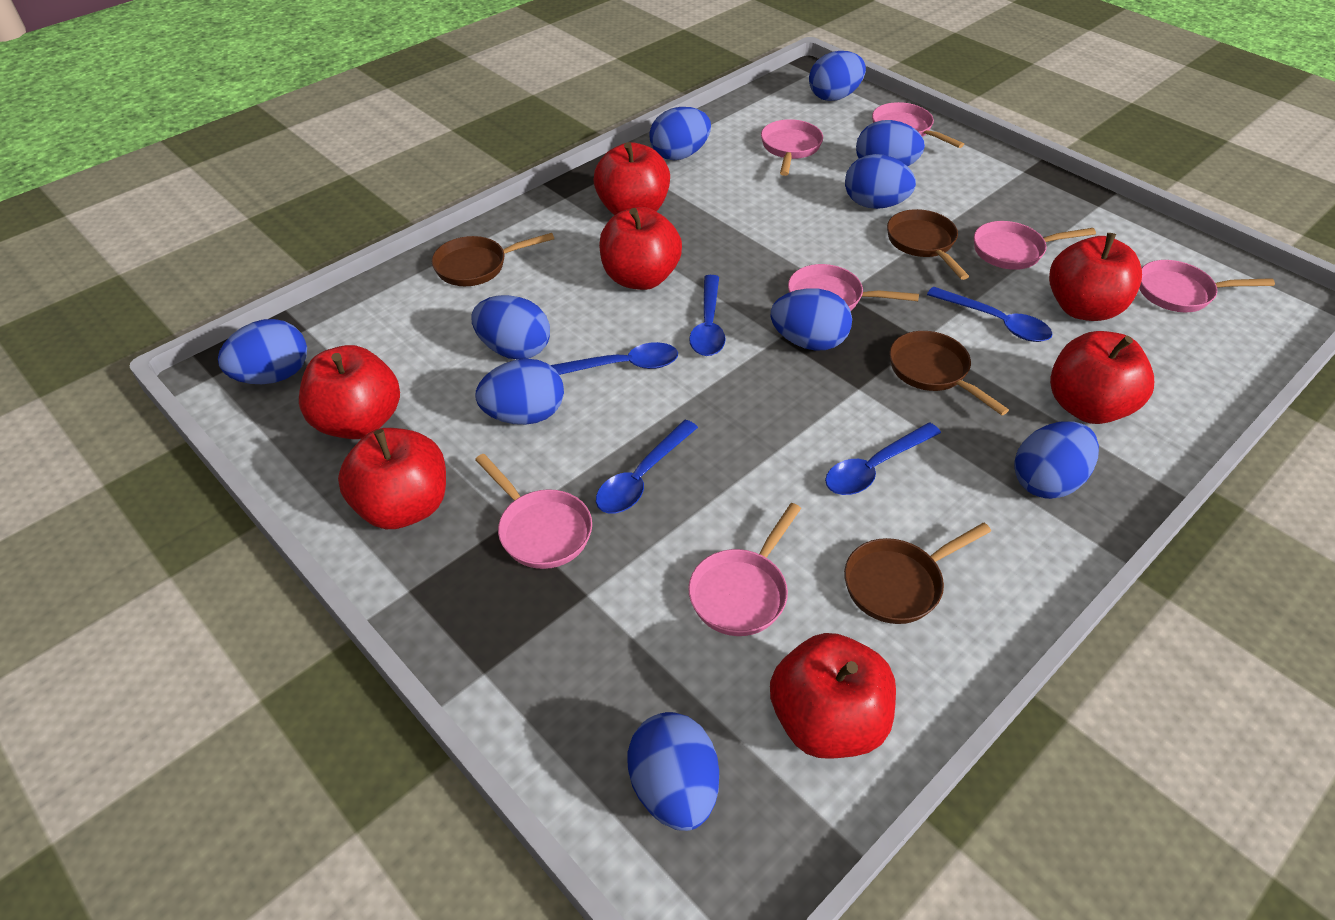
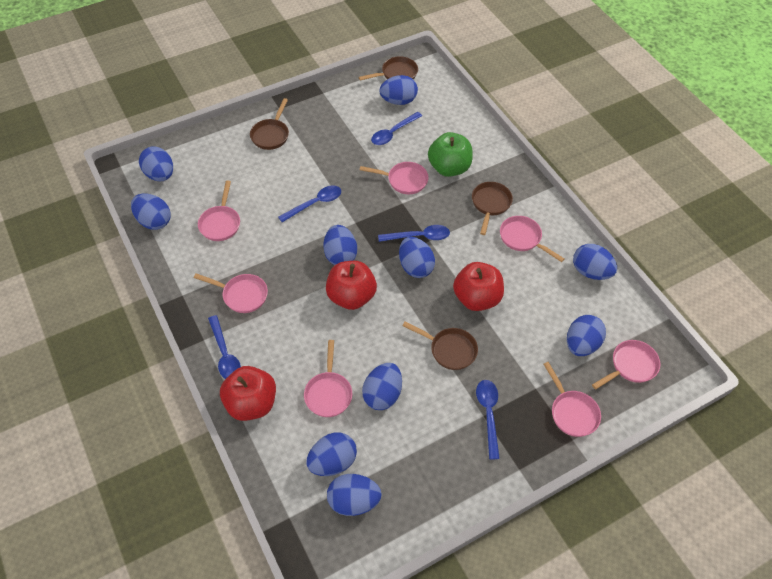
green apple: none = 0 -> [428,132,473,177] = 1
red apple: [299,345,400,439] [338,428,446,529] [593,142,670,215] [599,207,682,290] [770,633,896,759] [1049,233,1142,321] [1050,331,1154,424] = 7 -> [220,366,276,421] [326,261,377,310] [453,262,504,311] = 3

